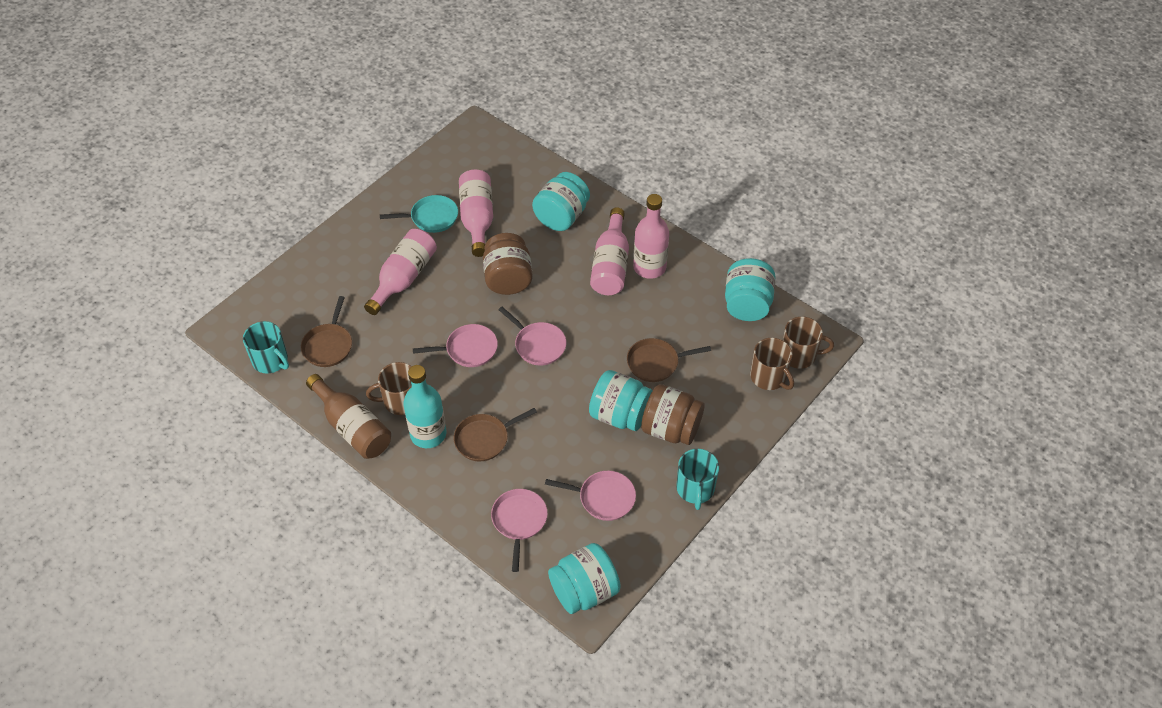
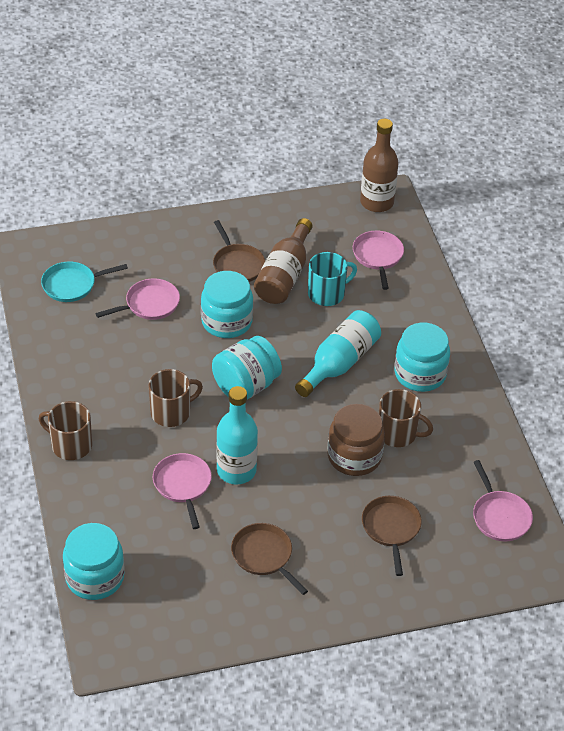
brown bottle: [306,374,391,459] = 1 -> [254,218,312,304] [360,119,399,212] = 2
brown jar: [483,233,533,295] [641,384,705,445] = 2 -> [327,404,385,476] = 1
pink bottle: [364,229,437,315] [459,169,493,257] [590,207,629,295] [633,194,669,279] = 4 -> none = 0
turquoise bottle: [403,365,446,448] = 1 -> [216,386,258,485] [295,310,381,397] = 2
turquoise mug: [243,321,289,374] [676,449,719,510] = 2 -> [308,252,357,306] = 1

